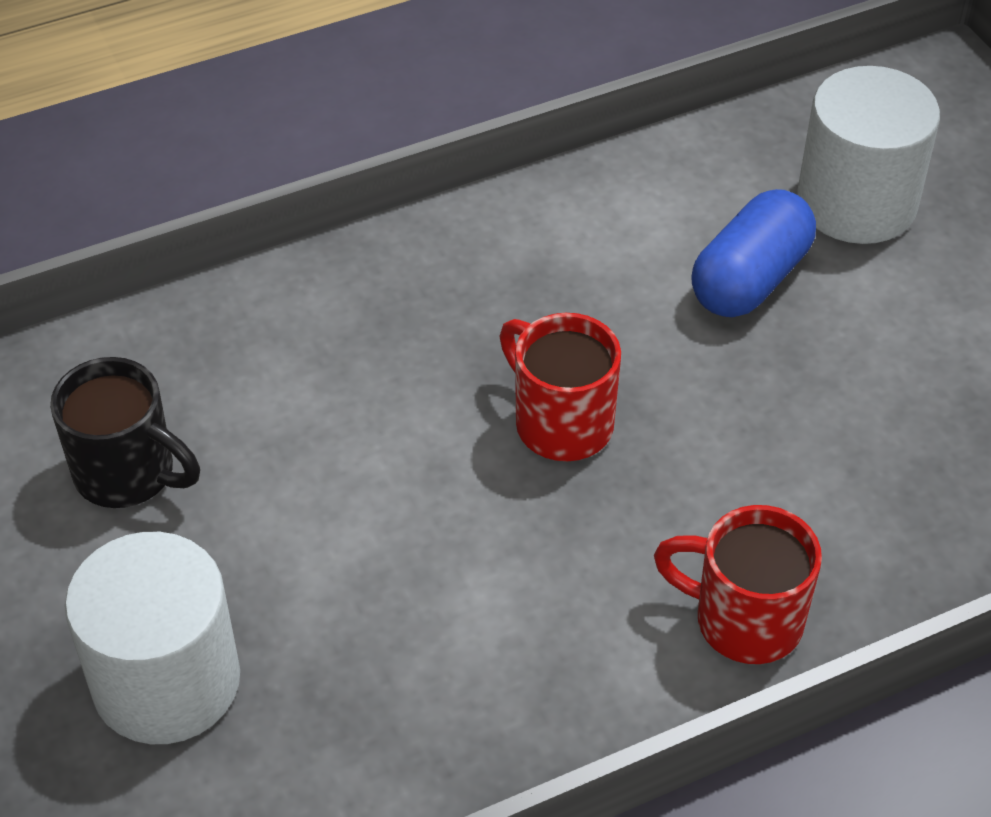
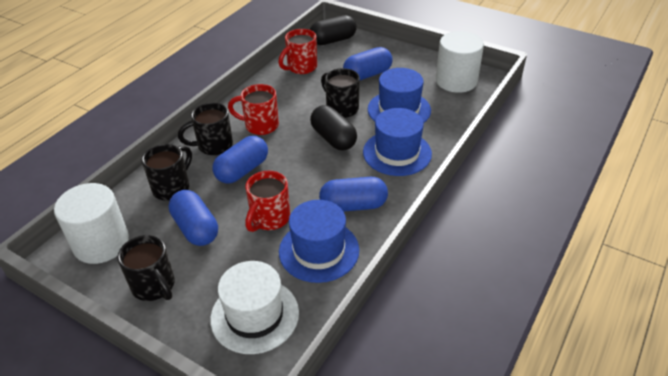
black capsule: none = 0 -> [310,15,357,45] [310,105,357,150] = 2
black mug: [50,357,200,508] = 1 -> [118,235,175,301] [142,144,192,201] [178,103,233,155] [321,68,360,118] = 4
blue capsule: [691,189,816,317] = 1 -> [169,190,218,246] [212,136,268,184] [319,177,388,212] [343,47,393,80] = 4
blue hat: none = 0 -> [279,200,359,283] [363,108,432,176] [368,68,431,123] = 3
red mug: [499,313,621,461] [654,505,822,664] = 2 -> [228,84,279,135] [245,171,290,232] [278,29,317,74] = 3
white hat: none = 0 -> [210,261,299,354] = 1

